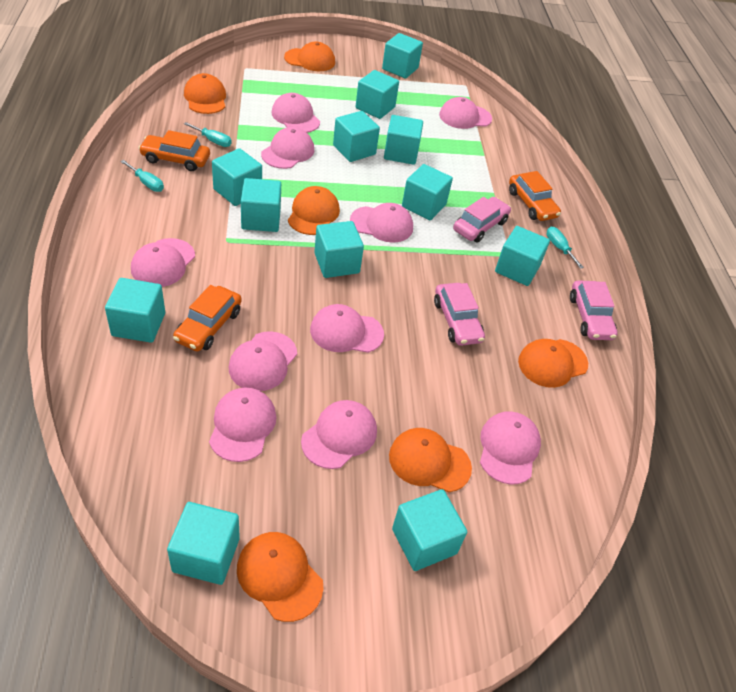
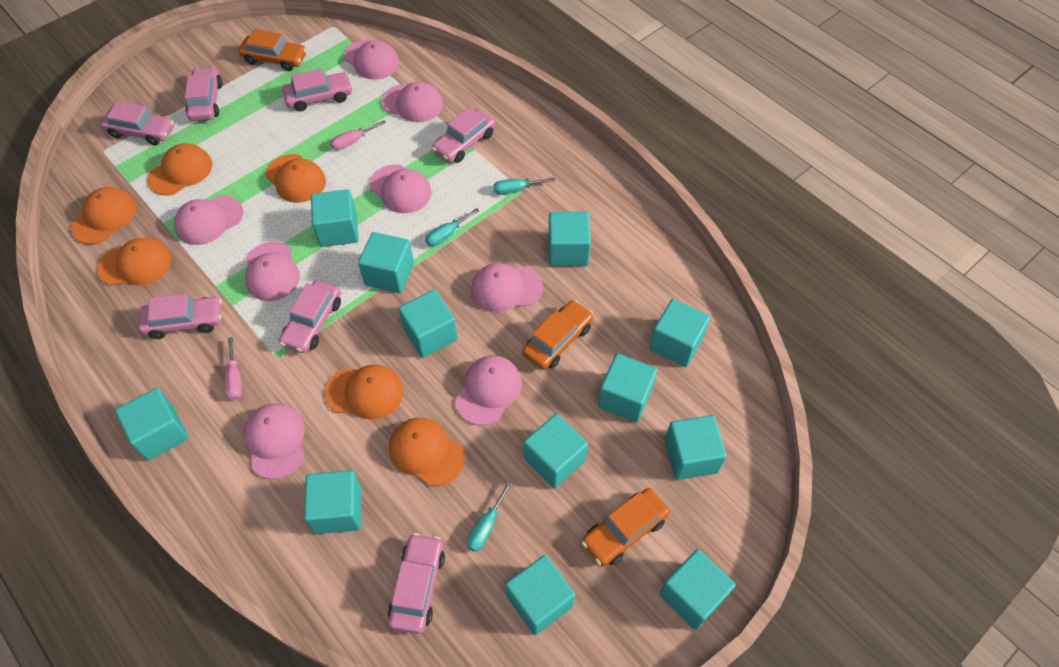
pink cap: [131,238,195,287] [209,388,276,462] [229,331,297,391] [261,127,314,169] [271,93,320,133] [301,400,377,469] [310,304,384,353] [350,203,413,243] [439,97,492,129] [480,411,541,485] = 10 -> [174,196,243,245] [244,404,305,479] [245,242,300,301] [344,40,399,80] [370,165,432,213] [382,82,443,122] [455,355,522,426] [471,263,543,312] = 8
pink car: [434,283,485,346] [453,197,511,243] [570,280,618,340] = 3 -> [101,101,174,145] [138,294,222,339] [185,67,222,121] [279,280,341,353] [282,69,353,111] [388,533,445,634] [432,107,495,163] = 7
pink screwdriver: none = 0 -> [225,337,242,400] [331,120,386,150] = 2

